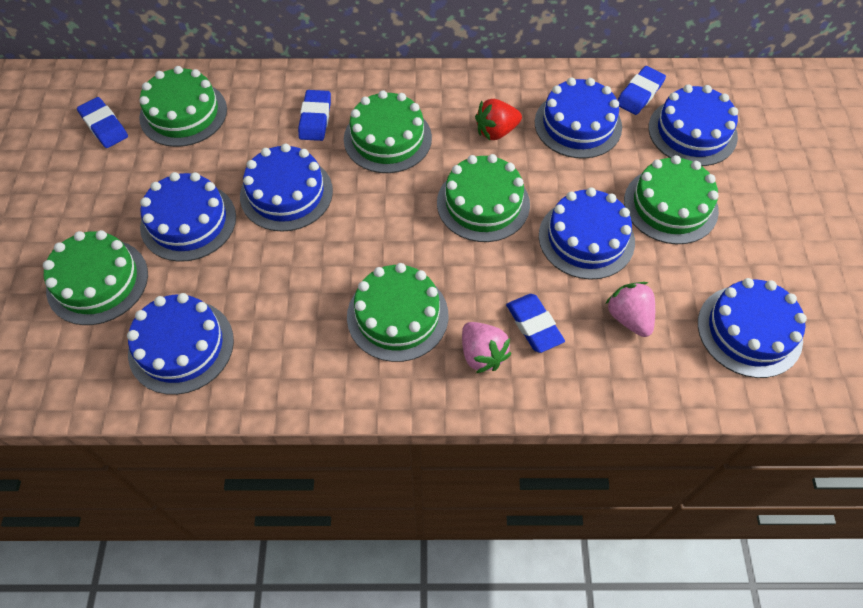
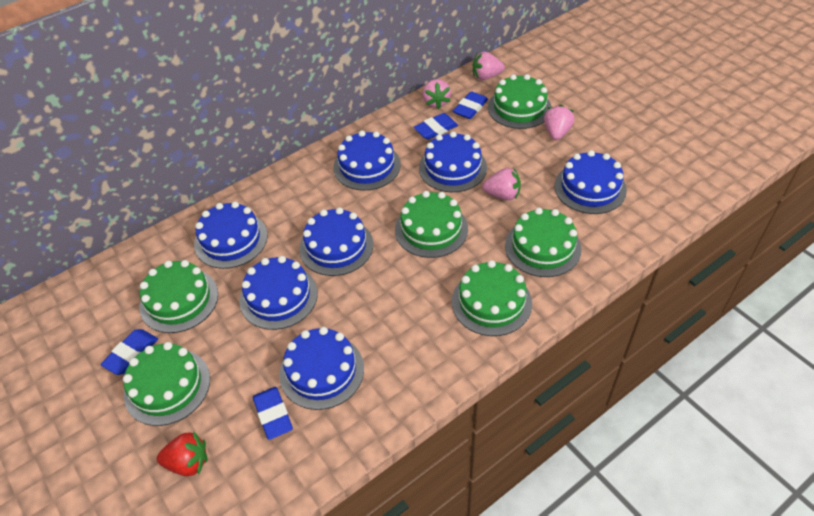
pink strawberry: [462,322,511,373] [605,282,655,337] = 2 -> [422,79,451,109] [473,51,505,80] [482,168,521,200] [544,105,575,140] = 4

